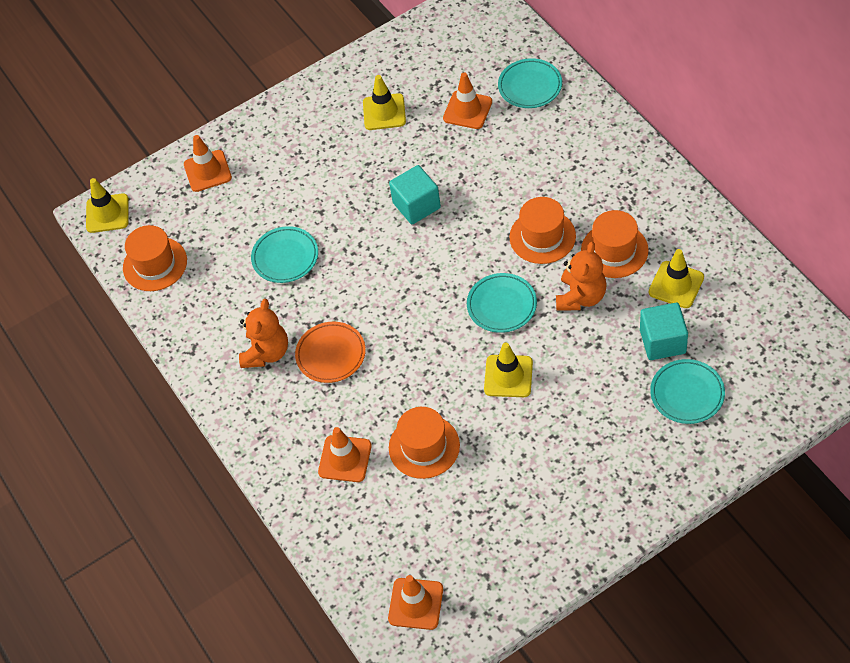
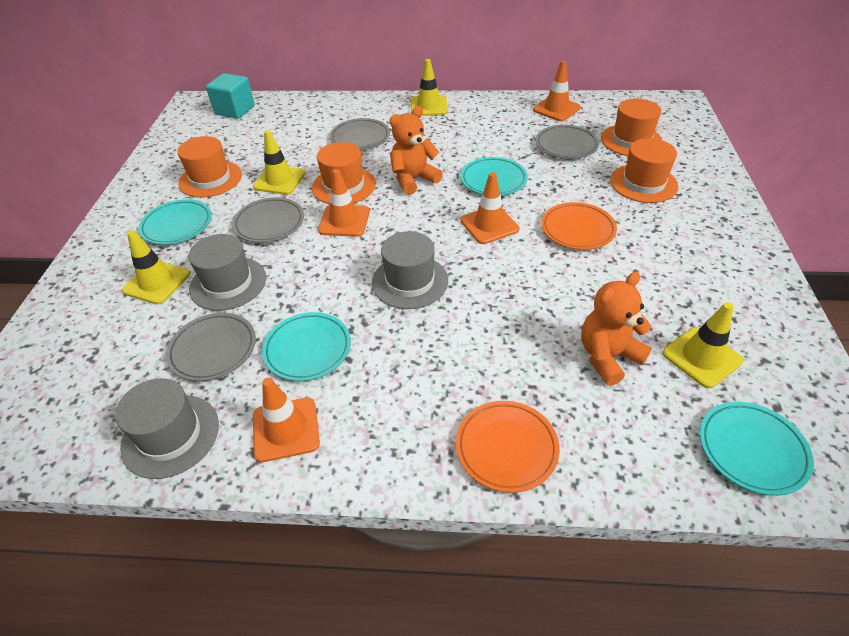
grey hat: none = 0 -> [115,378,219,479] [189,234,266,311] [372,231,448,309] = 3
grey plate: none = 0 -> [166,313,256,381] [232,197,304,243] [330,118,390,150] [535,125,599,159] = 4
orange plate: [295,322,366,383] = 1 -> [456,401,560,493] [541,202,617,250] = 2
turquoise cube: [389,165,441,224] [640,303,688,360] = 2 -> [206,73,255,119] = 1

